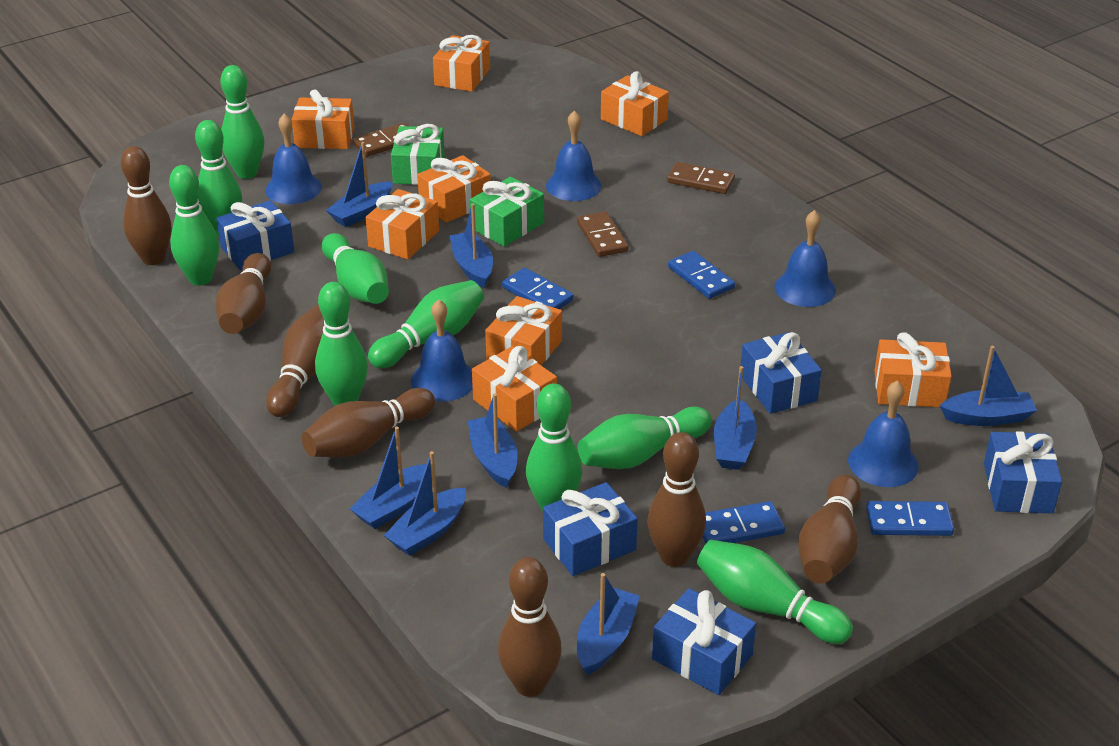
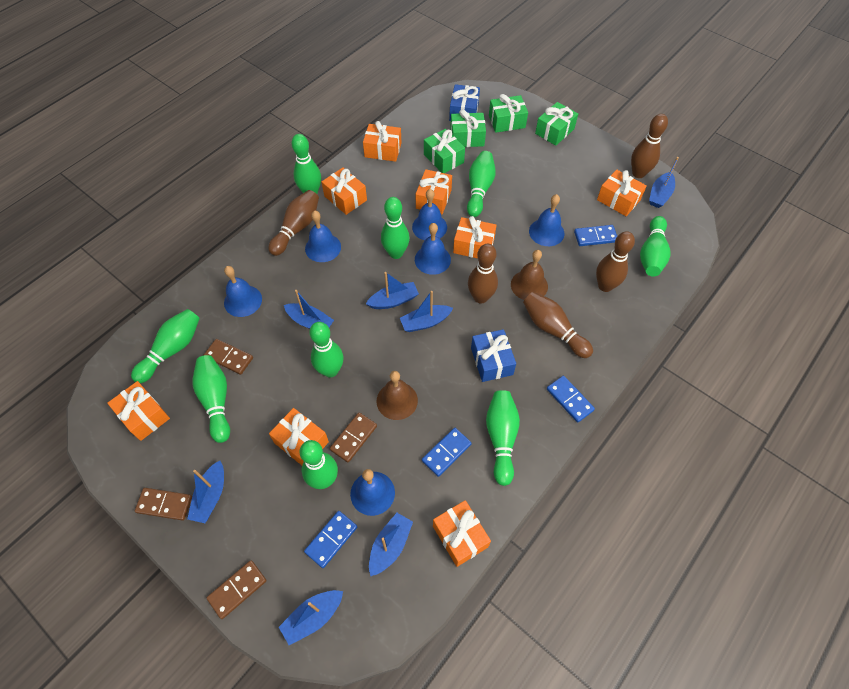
blue bell: [265,114,322,204] [411,299,473,402] [546,110,602,201] [774,210,836,307] [848,380,919,487] = 5 -> [224,266,262,317] [305,211,341,262] [350,469,395,516] [412,189,447,240] [415,223,451,275] [529,194,565,246] = 6
blue boat: [326,142,392,227] [350,426,426,529] [384,451,466,556] [450,203,493,288] [468,393,518,488] [577,573,640,675] [714,366,757,470] [939,346,1037,426] = 8 -> [187,461,224,523] [279,590,343,645] [284,290,334,329] [366,272,419,309] [369,513,413,576] [400,291,453,332] [649,157,679,208] = 7
blue gift: [216,200,294,270] [543,482,638,576] [652,588,756,695] [741,332,822,414] [984,431,1062,513] = 5 -> [449,84,480,121] [471,329,516,382] = 2
brown bell: none = 0 -> [377,371,418,420] [511,250,548,300] = 2
brown bowling pin: [121,146,171,265] [215,253,271,334] [266,304,324,417] [302,388,435,457] [498,557,562,697] [647,432,706,567] [798,475,861,584] = 7 -> [268,190,319,256] [468,244,498,304] [523,292,593,358] [596,231,635,292] [631,114,668,178] = 5
brown domino: [352,123,408,157] [577,211,629,257] [667,162,735,194] = 3 -> [135,488,192,521] [204,339,253,375] [207,560,267,619] [330,413,377,463] = 4
green gift: [391,124,445,185] [470,177,544,247] = 2 -> [424,129,465,173] [450,109,486,147] [489,94,528,133] [535,102,578,146] = 4

